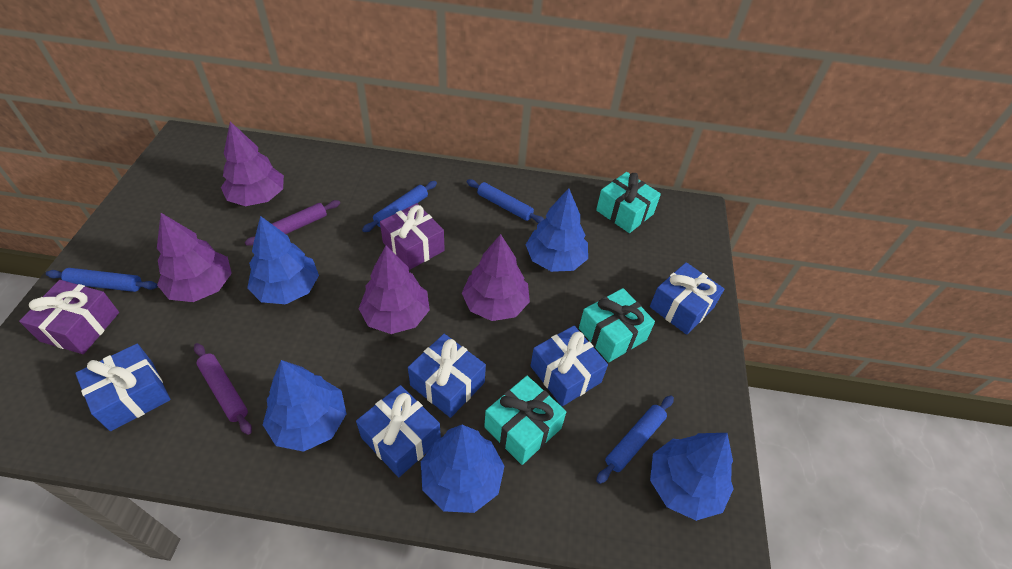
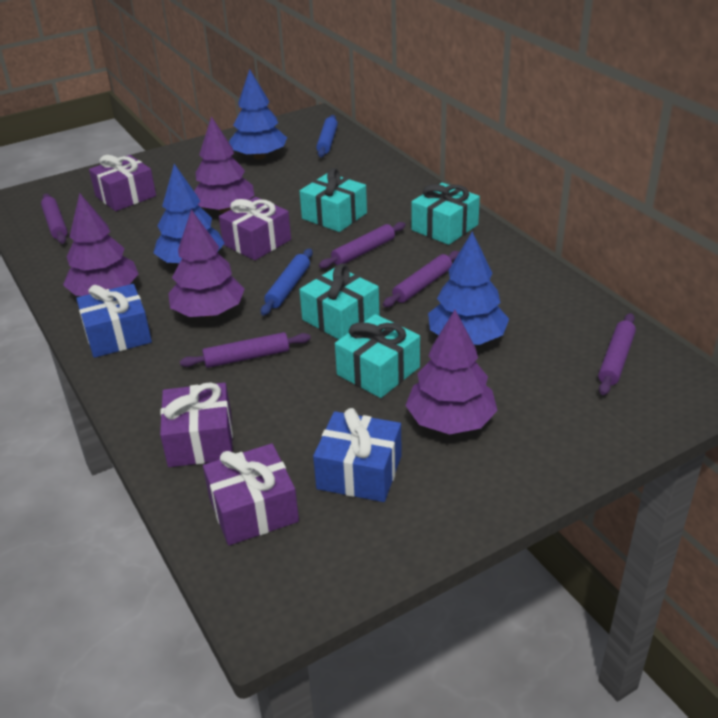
blue gift: [75,344,170,431] [356,385,441,477] [408,334,486,418] [531,326,608,406] [650,262,724,335] = 5 -> [76,284,152,358] [313,408,402,502] = 2
blue rolling pin: [46,268,158,292] [362,181,437,232] [467,179,544,223] [596,396,674,484] = 4 -> [261,248,313,315] [316,115,338,157] = 2
blue tree: [247,216,319,304] [263,360,346,452] [421,425,504,513] [526,188,588,272] [650,433,734,521] = 5 -> [154,164,225,263] [229,69,287,159] [428,232,509,345] = 3
purple gift: [19,280,119,354] [380,203,445,270] = 2 -> [89,155,156,211] [160,382,233,467] [203,444,299,545] [219,197,291,260] = 4
purple rolling pin: [194,343,252,435] [245,200,340,246] = 2 -> [41,193,67,244] [180,332,311,368] [319,222,406,269] [383,251,459,307] [598,313,636,395] = 5
turquoise gift: [484,376,566,465] [579,288,655,363] [596,172,661,233] = 3 -> [299,264,380,339] [300,168,367,232] [335,314,420,398] [412,183,480,245] = 4

